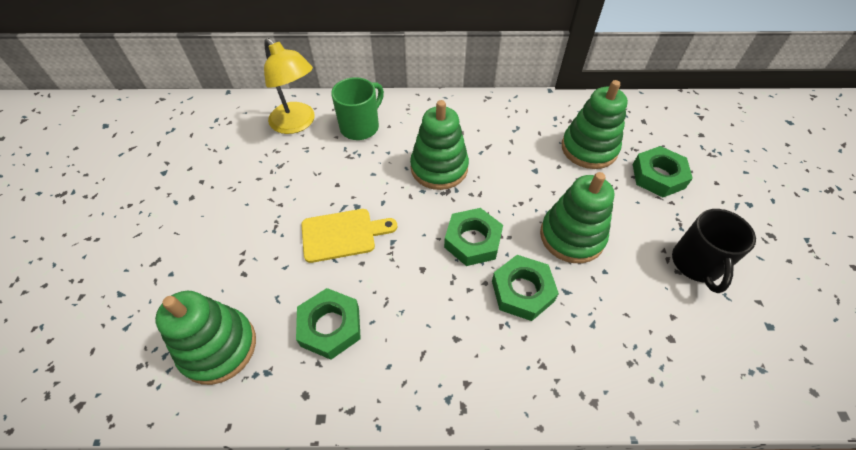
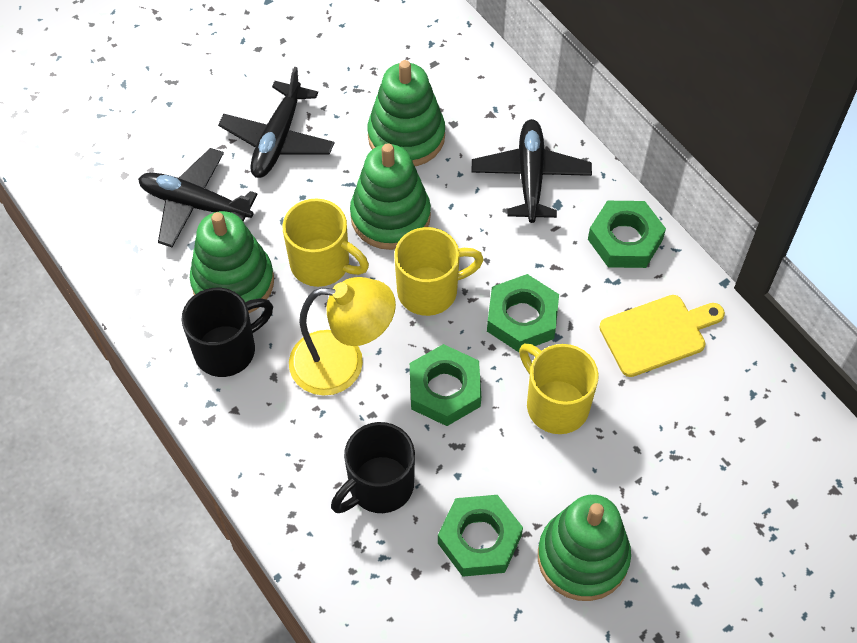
black mug: [672,209,756,293] = 1 -> [182,288,273,377] [331,422,415,513] = 2
black plane: none = 0 -> [138,148,258,247] [218,67,334,178] [471,119,592,223] = 3
green mug: [331,77,384,140] = 1 -> none = 0
yellow mug: none = 0 -> [283,199,369,287] [394,227,484,316] [519,344,599,434] = 3

